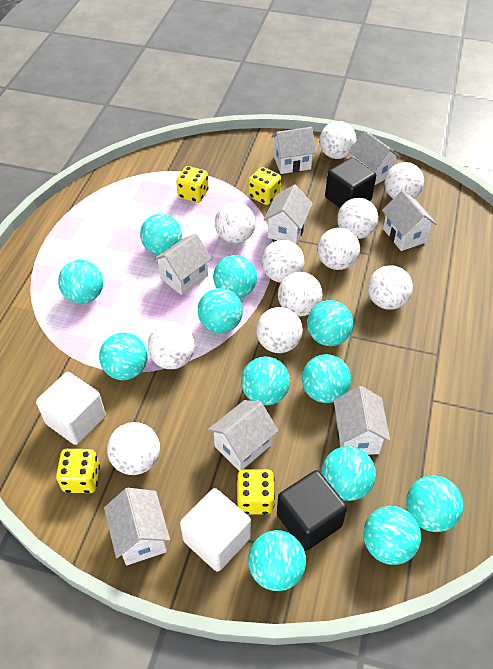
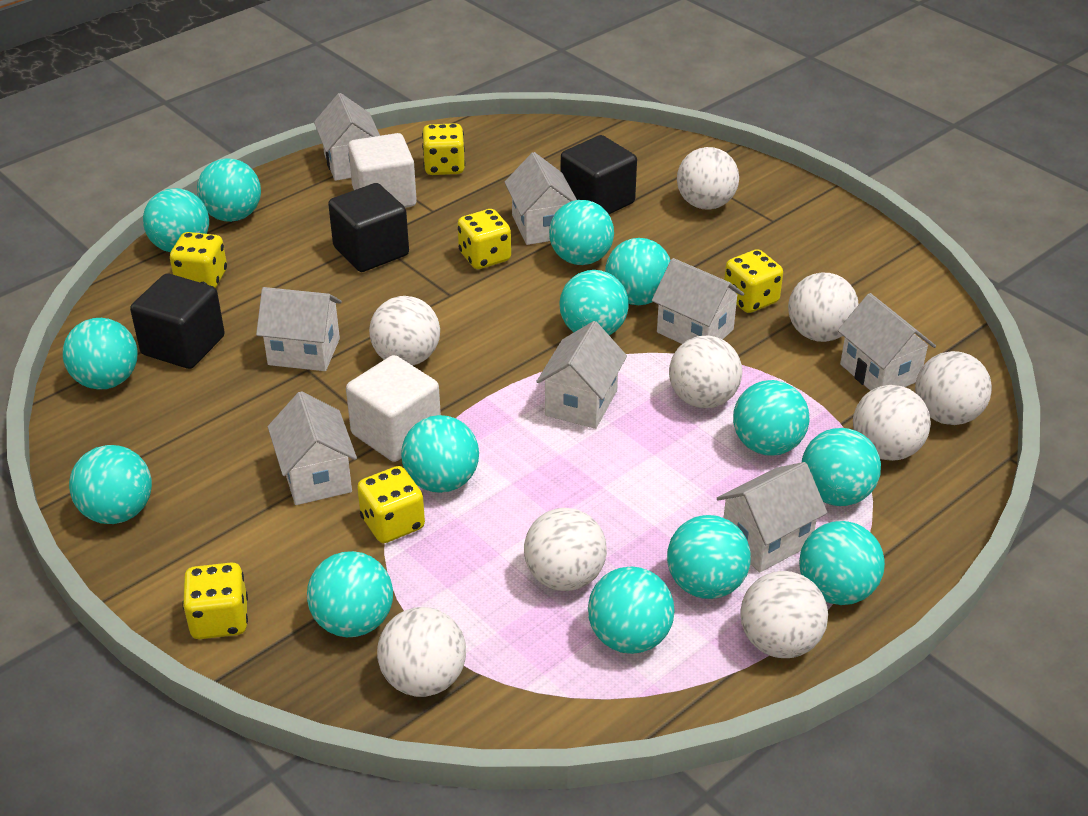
black cube: [277,470,347,551] [325,157,376,208] = 2 -> [130,273,225,369] [328,183,409,272] [561,135,637,214] = 3
turquoise ball: [58,260,103,304] [99,333,148,380] [140,214,182,255] [198,288,243,333] [213,255,257,298] [241,357,290,405] [248,530,306,591] [302,354,351,403] [307,300,353,346] [322,446,376,501] [363,506,421,565] [406,476,463,532] = 12 -> [63,318,138,390] [69,445,152,524] [143,188,209,252] [197,158,261,222] [307,551,393,637] [401,415,479,493] [549,200,614,265] [560,270,629,335] [588,567,675,654] [605,238,671,305] [667,515,751,599] [733,380,809,456] [799,521,885,605] [802,428,881,506] = 14
white ball: [107,422,160,475] [148,322,195,369] [215,202,256,243] [256,307,303,353] [262,240,304,283] [278,272,323,316] [317,228,360,270] [319,121,356,159] [337,198,378,239] [368,265,413,310] [384,162,424,198] = 11 -> [369,296,440,366] [377,607,466,697] [524,508,607,591] [669,336,742,408] [677,147,739,210] [741,571,828,658] [788,273,859,342] [853,385,931,461] [915,351,992,425] = 9
yellow dice: [56,449,100,493] [176,166,209,203] [237,469,275,514] [248,167,281,205] = 4 -> [170,232,227,288] [182,562,248,639] [357,466,425,543] [422,123,465,175] [458,209,511,269] [724,249,783,313] = 6

